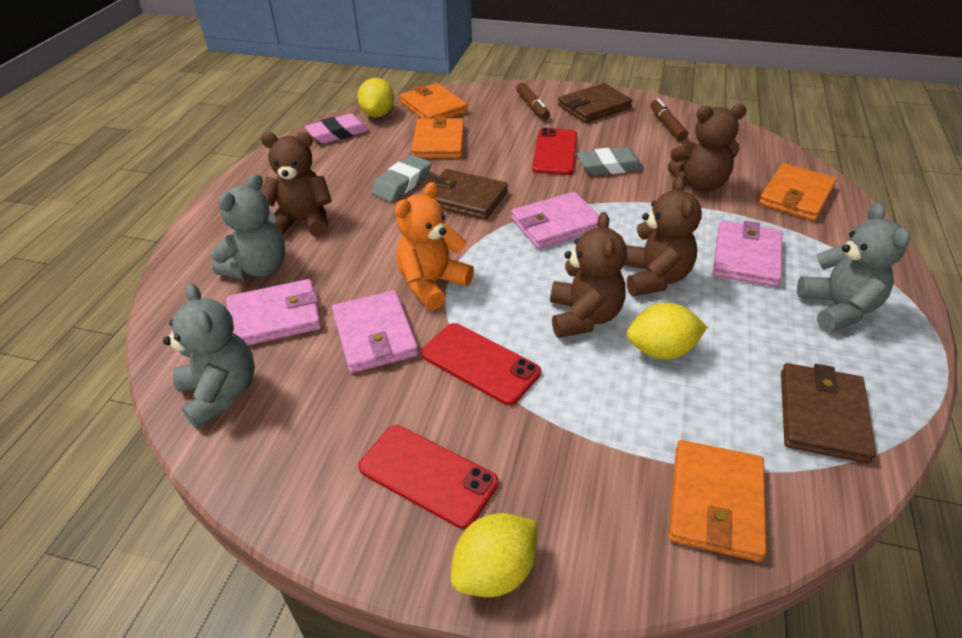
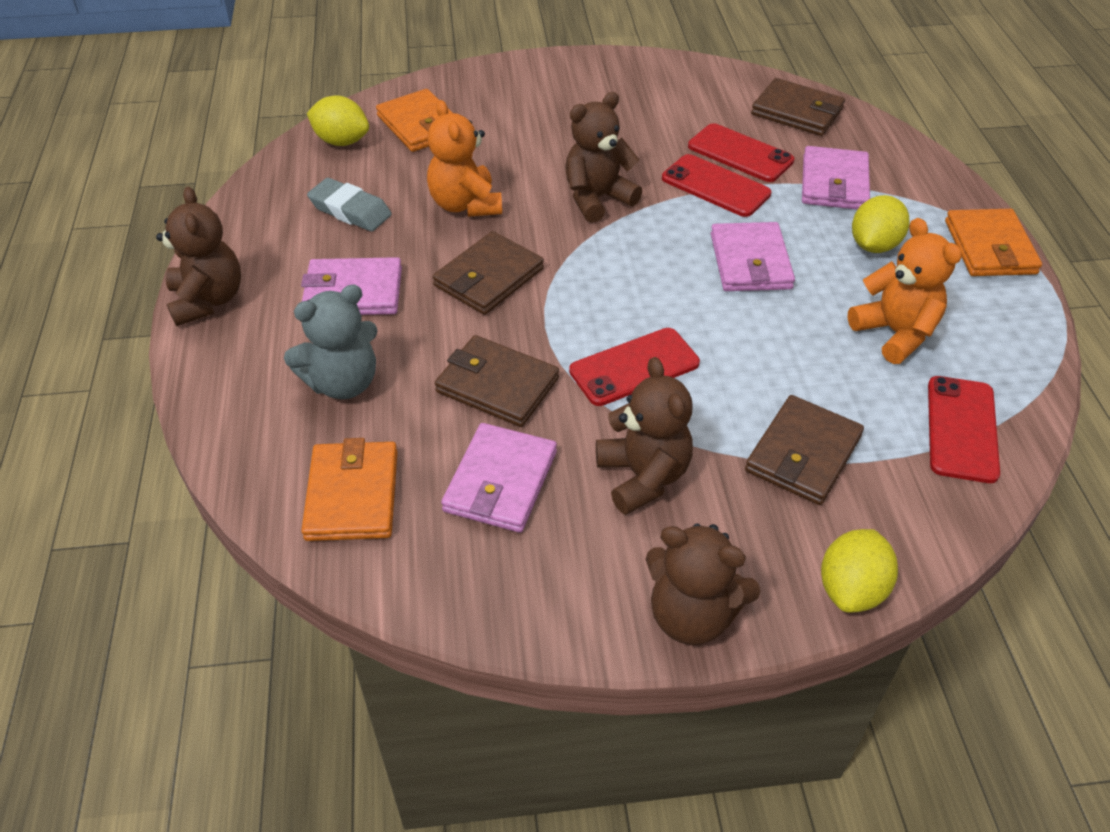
brown marker: [516,83,550,120] [651,98,688,141] = 2 -> none = 0
brown wallet: [429,169,508,220] [558,83,632,123] [781,363,876,464] = 3 -> [433,231,544,315] [435,335,559,427] [745,395,864,505] [751,78,845,136] = 4
grey eraser: [371,155,432,202] [577,147,644,175] = 2 -> [307,178,392,232] = 1
grey teddy bear: [163,283,255,429] [210,174,285,280] [797,203,910,332] = 3 -> [284,284,378,399] = 1
orange teddy bear: [395,182,474,310] = 1 -> [427,100,502,217] [847,218,962,364] = 2
orange wallet: [400,83,468,119] [411,116,464,158] [669,440,767,562] [759,163,837,221] = 4 -> [301,438,398,541] [376,89,452,152] [945,209,1042,276] = 3
pink eraser: [305,114,369,143] = 1 -> none = 0
red phone: [358,425,498,529] [421,323,541,405] [532,128,577,175] = 3 -> [569,328,700,406] [662,154,771,217] [688,123,794,182] [928,376,1000,483] = 4

